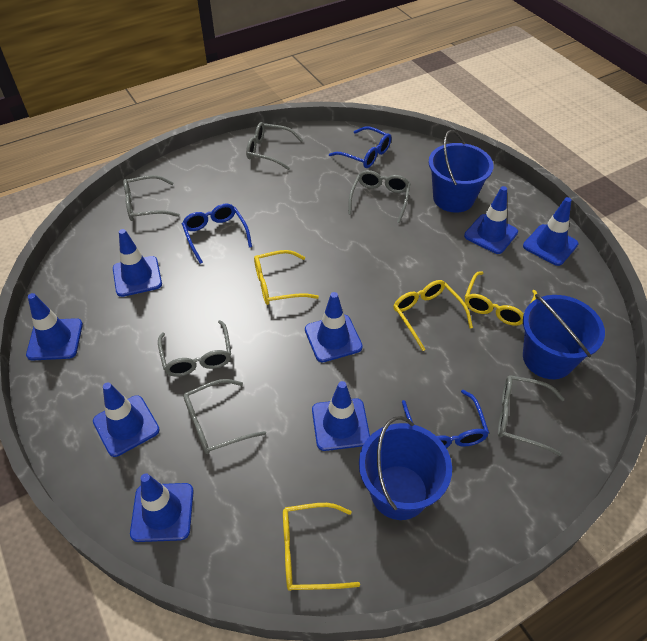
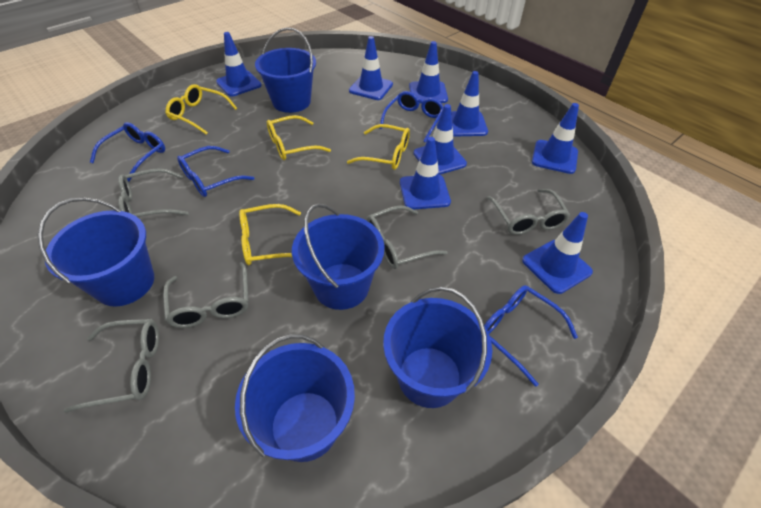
blue bucket: [359,416,452,520] [428,130,493,213] [523,294,605,379] = 3 -> [38,197,154,307] [235,334,355,462] [255,27,316,113] [292,204,385,310] [383,287,492,408] = 5
blue glasses: [182,204,252,264] [329,126,391,168] [402,390,489,448] = 3 -> [90,122,165,182] [177,146,254,197] [380,91,444,143] [484,285,578,387] = 4
grey glasses: [123,175,180,221] [158,320,231,376] [183,379,266,454] [246,122,303,170] [348,170,410,223] [498,375,565,456] = 6 -> [64,319,159,413] [118,168,189,217] [163,262,248,328] [367,205,448,269] [487,189,570,235] = 5

